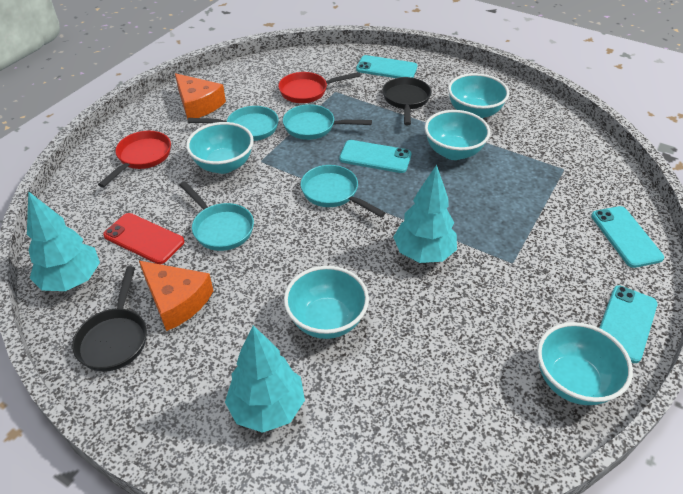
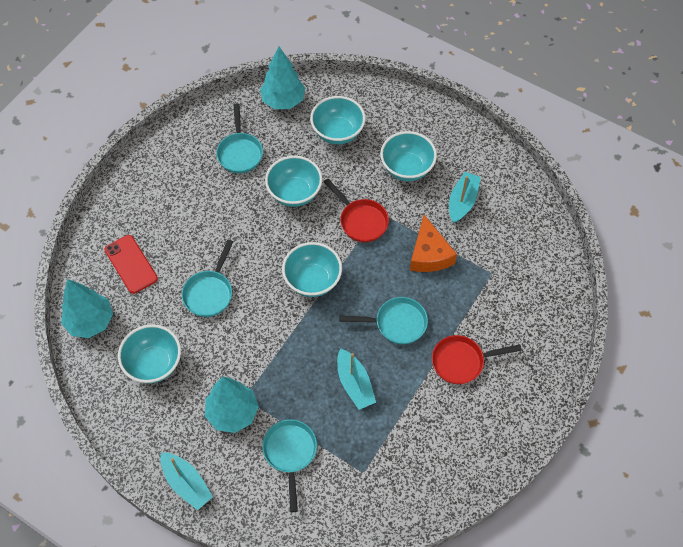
black pan: [72,266,147,372] [383,77,432,125] = 2 -> none = 0
orange cheese: [139,261,213,331] [175,73,226,120] = 2 -> [410,215,457,272] = 1
turquoise boat: none = 0 -> [160,452,213,510] [337,348,376,410] [449,172,481,223] = 3
turquoise phone: [339,140,411,173] [356,55,417,78] [591,206,664,268] [599,285,658,363] = 4 -> none = 0

